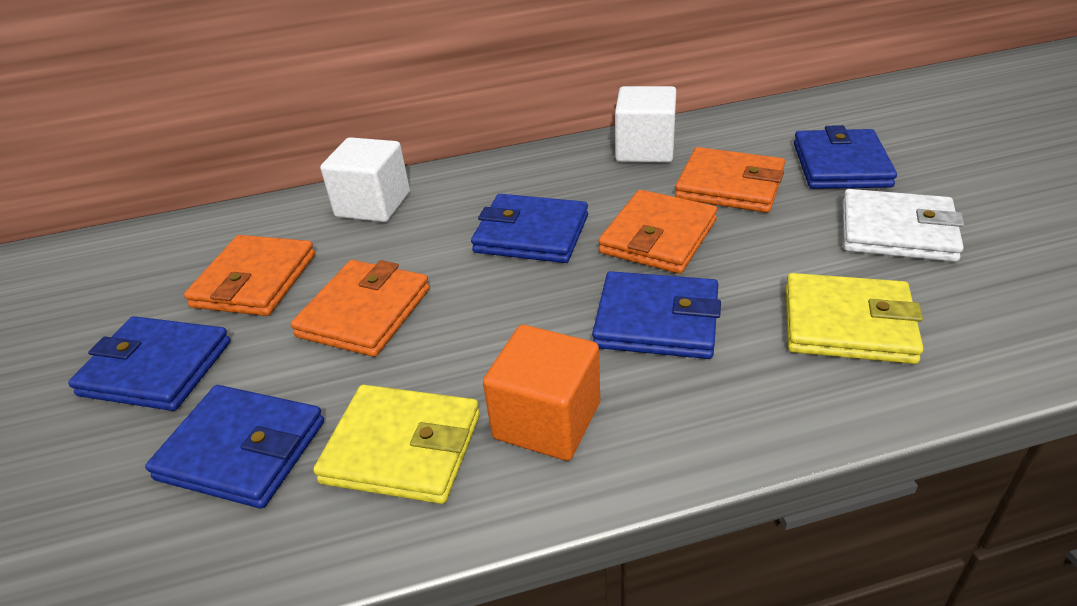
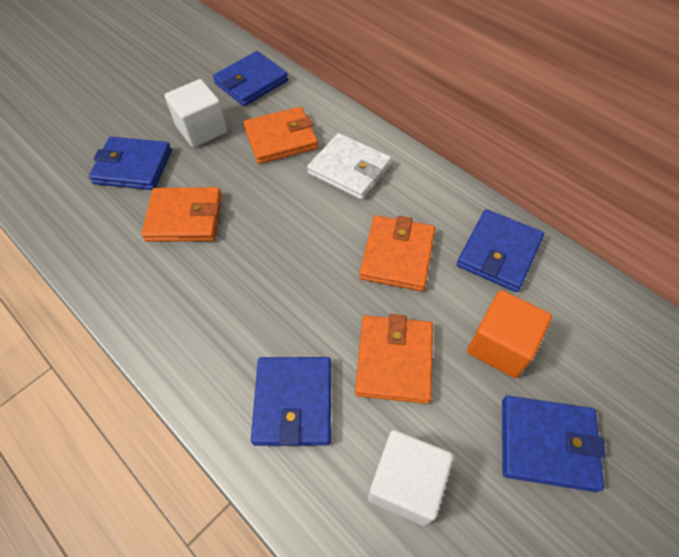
yellow wallet: [313,385,480,504] [786,273,924,364] = 2 -> none = 0

